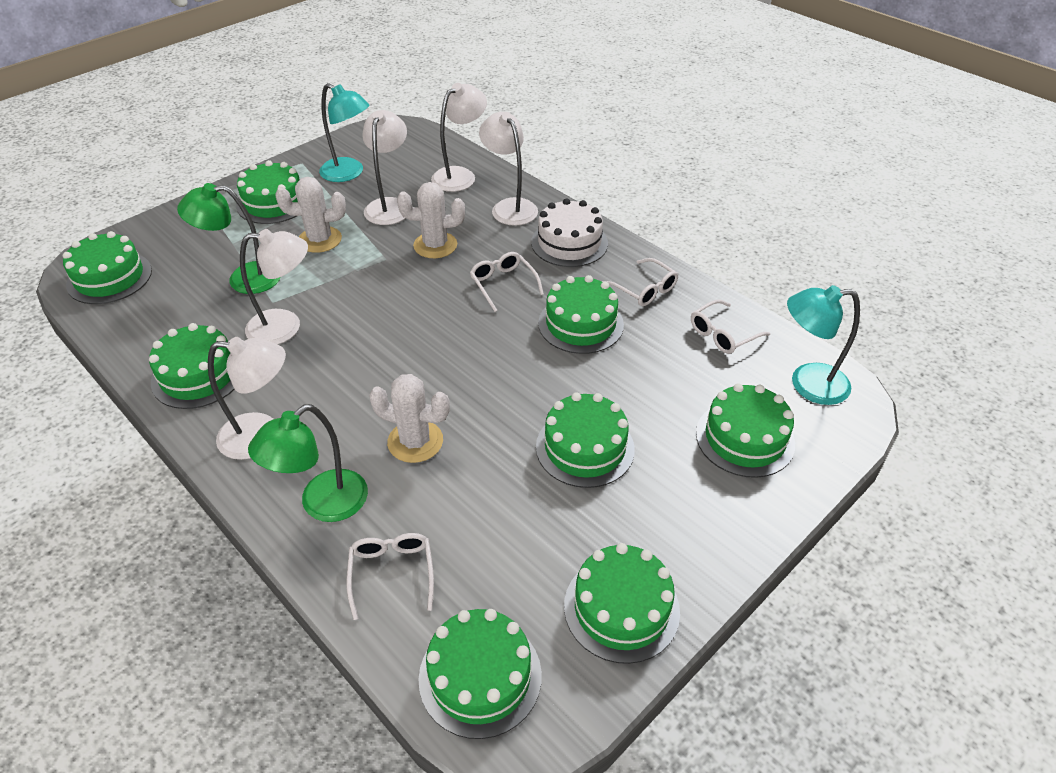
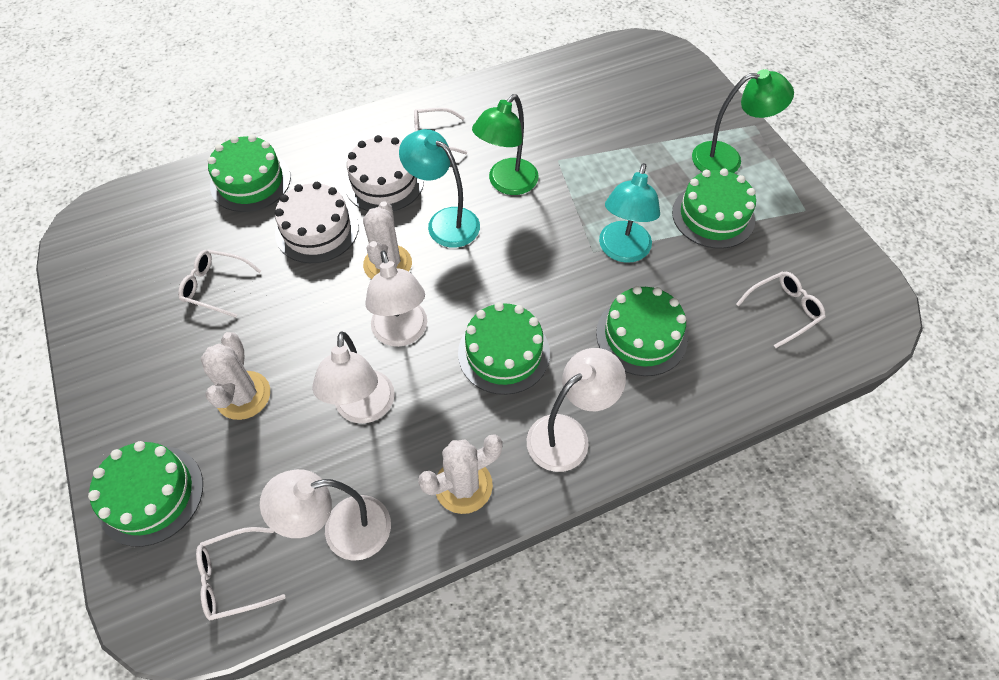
green cake: [63,231,152,304] [149,323,235,409] [236,160,300,224] [419,609,542,739] [536,392,635,488] [538,275,624,354] [564,543,680,664] [696,383,795,478] = 8 -> [88,441,203,547] [208,135,291,212] [458,302,550,395] [596,286,688,376] [672,168,756,249] = 5
white cake: [531,198,608,267] = 1 -> [275,182,359,263] [344,135,424,211] = 2
white lamp: [208,337,286,460] [240,229,308,344] [362,110,407,225] [431,83,487,192] [479,112,538,226] = 5 -> [260,469,391,561] [312,331,395,423] [365,250,427,347] [527,348,626,472] = 4

